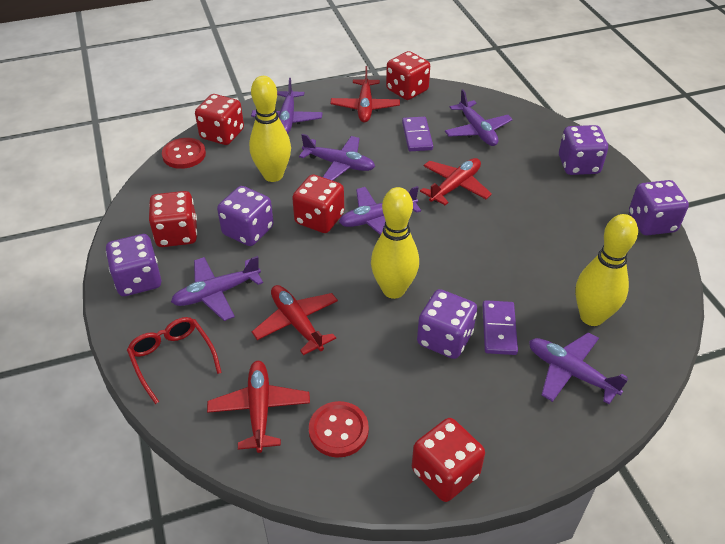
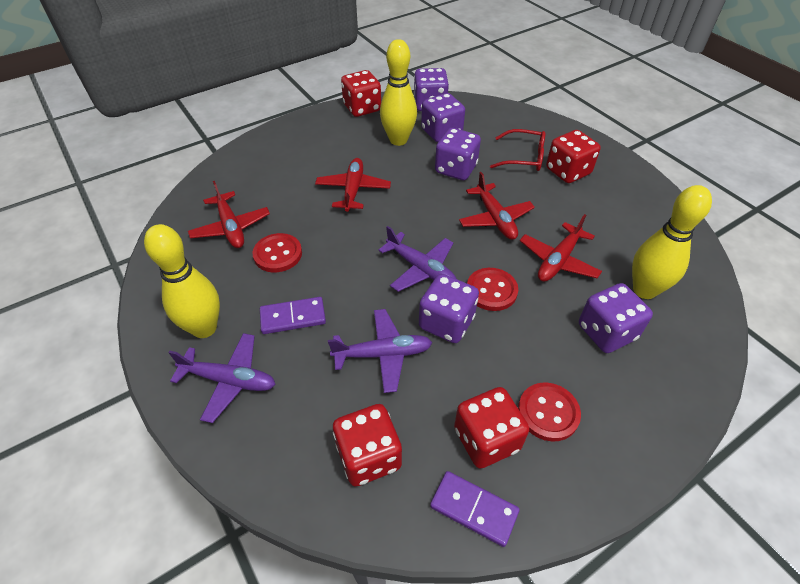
purple plane: [171,256,263,321] [251,78,323,134] [299,134,375,181] [339,186,421,235] [445,89,513,146] [529,332,628,404] = 6 -> [168,333,276,423] [328,309,432,393] [378,226,456,292] = 3
red button: [162,138,206,169] [309,401,369,458] = 2 -> [252,233,302,272] [467,268,518,311] [518,382,581,441] = 3
red dice: [149,191,197,247] [195,94,244,145] [292,174,344,233] [386,51,430,100] [412,418,485,502] = 5 -> [333,404,402,486] [341,70,381,117] [454,387,529,469] [546,130,601,183] = 4

